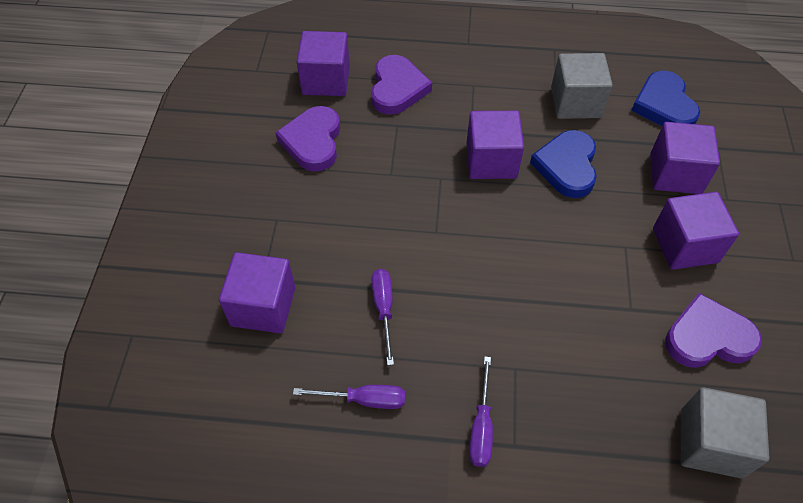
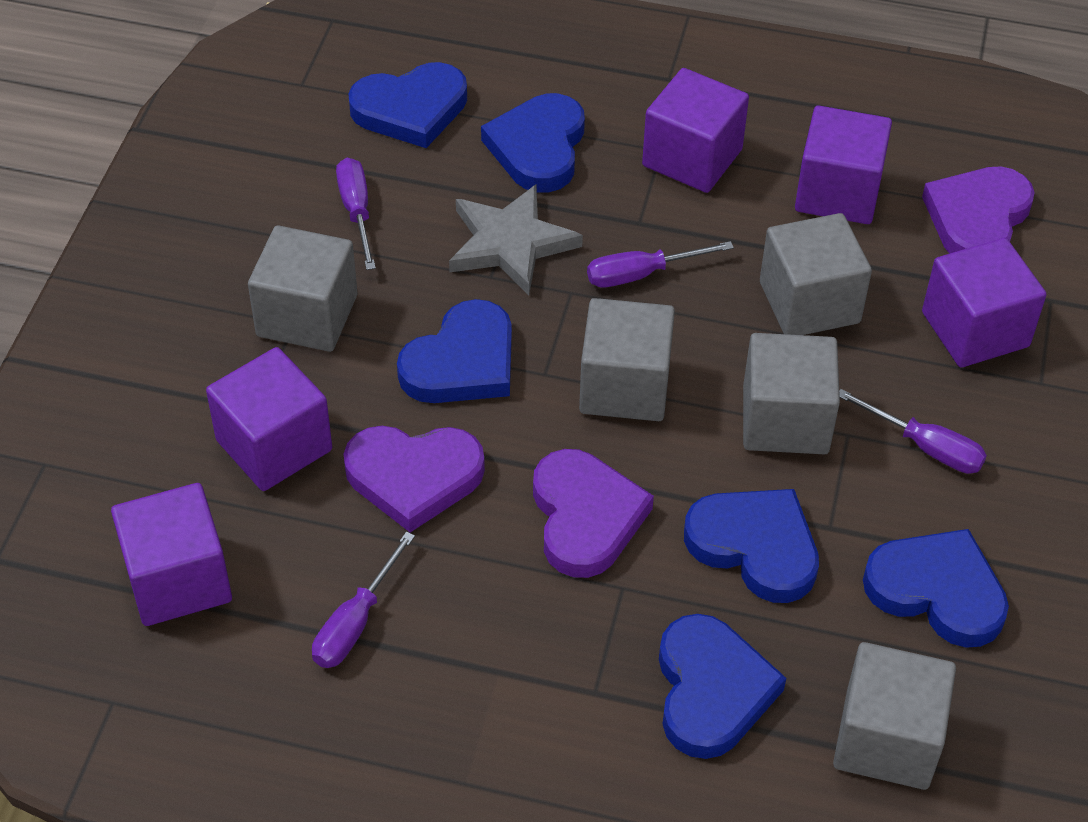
blue heart: [530,130,597,198] [631,71,700,126] = 2 -> [348,62,467,148] [397,299,512,403] [481,93,585,192] [659,614,786,759] [684,489,819,603] [863,529,1009,648] = 6
grey cube: [551,53,613,119] [681,387,769,478] = 2 -> [248,225,357,352] [579,298,675,421] [743,333,840,454] [760,213,872,335] [833,642,956,790] = 5
grey star: none = 0 -> [449,184,583,295] = 1
purple screwdriver: [293,385,405,409] [372,269,394,365] [469,356,493,467] = 3 -> [312,531,415,668] [336,158,376,270] [587,241,734,287] [839,389,987,474] = 4

